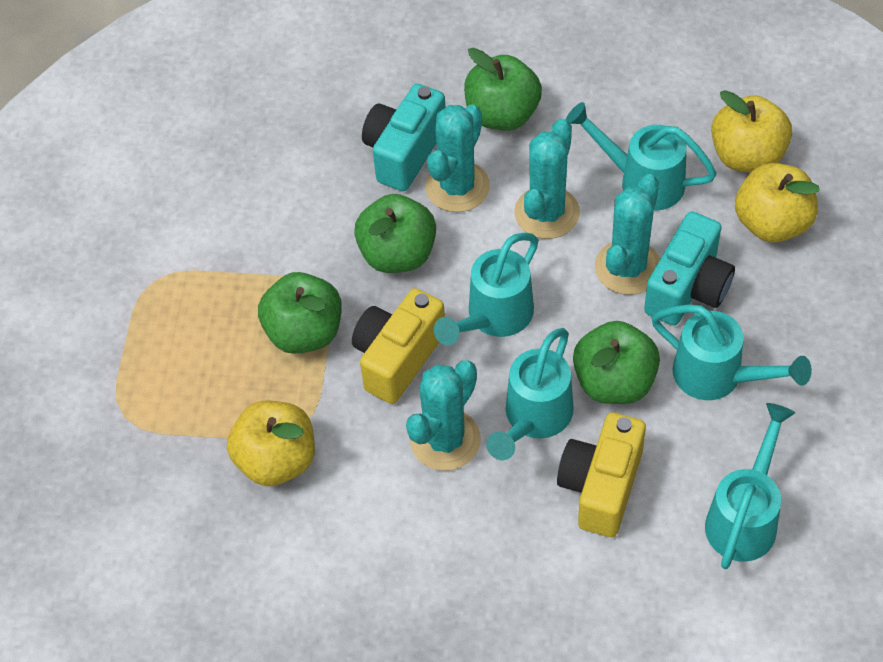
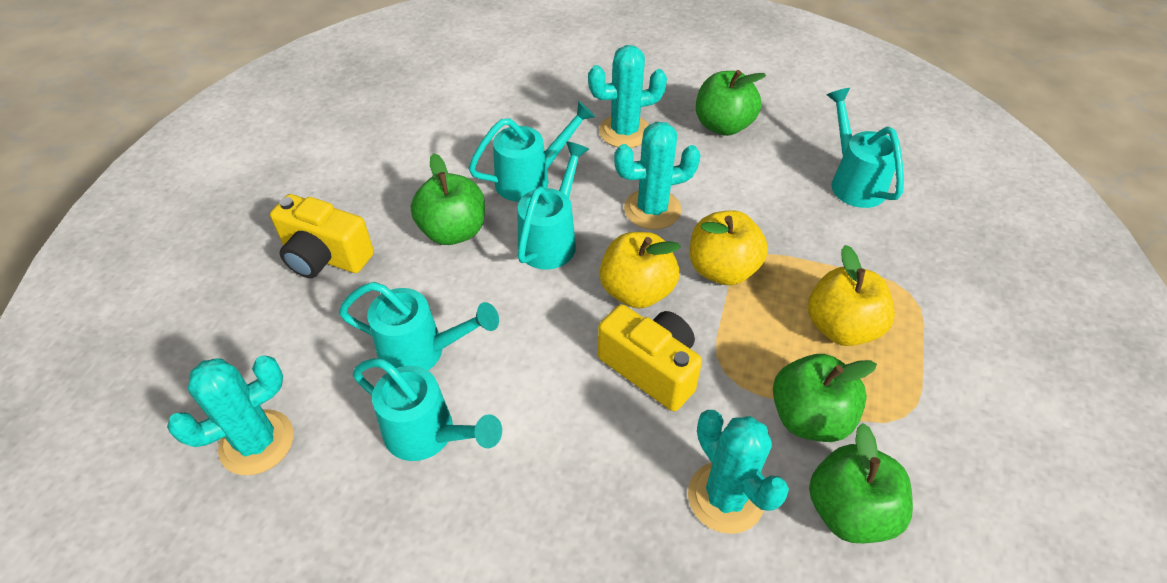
turquoise camera: [362,84,446,191] [644,211,735,326] = 2 -> none = 0

